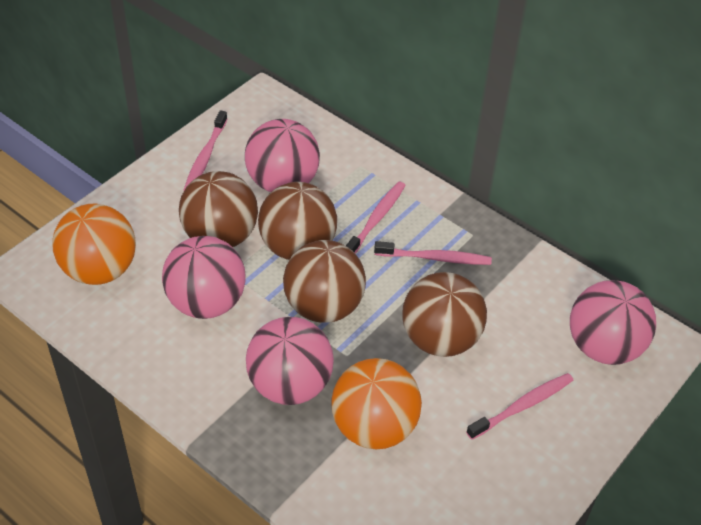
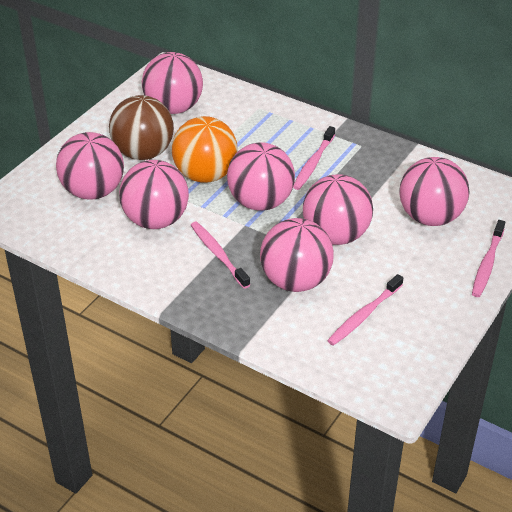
brown ball: [179,171,258,247] [258,182,337,260] [283,240,366,323] [402,272,487,357] = 4 -> [109,95,174,160] = 1
orange ball: [52,203,136,285] [331,358,422,449] = 2 -> [172,116,238,183] = 1
pink ball: [162,236,246,319] [245,119,320,192] [246,317,334,405] [570,280,656,365] = 4 -> [56,132,124,200] [119,160,189,229] [142,52,203,114] [227,143,295,211] [260,218,334,292] [303,174,373,245] [399,157,470,226] = 7

